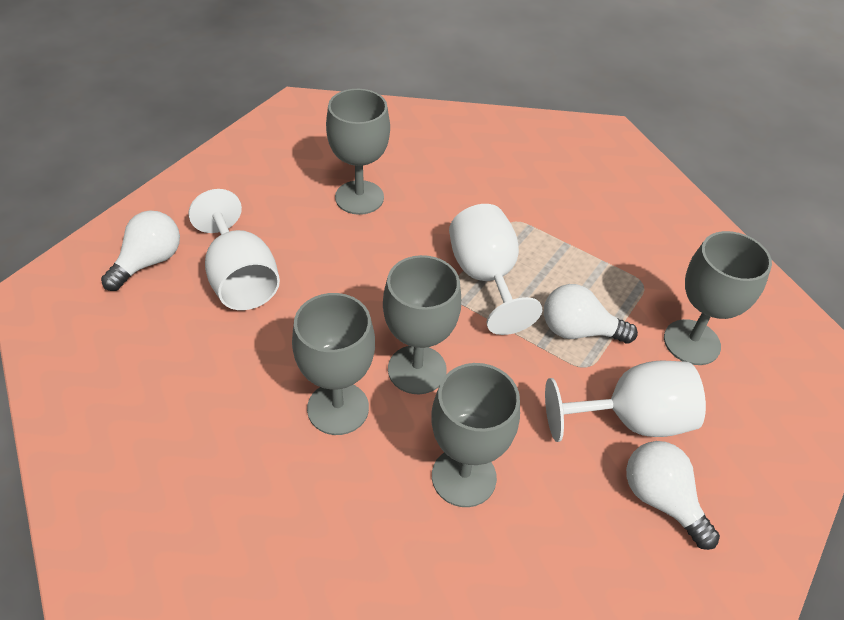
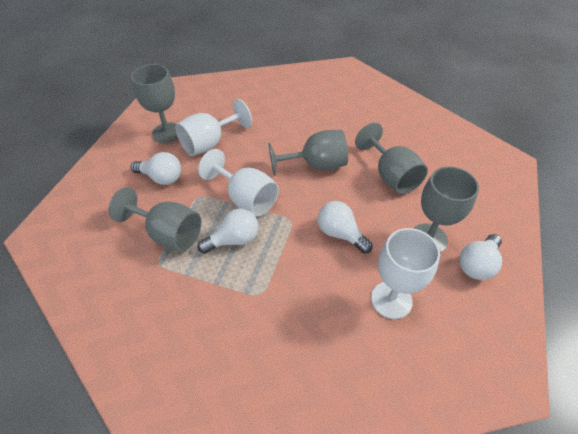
white light bulb: [101,210,180,291] [544,284,638,343] [626,441,720,550] = 3 -> [131,152,181,185] [197,208,259,254] [318,201,373,253] [459,234,502,280] = 4

